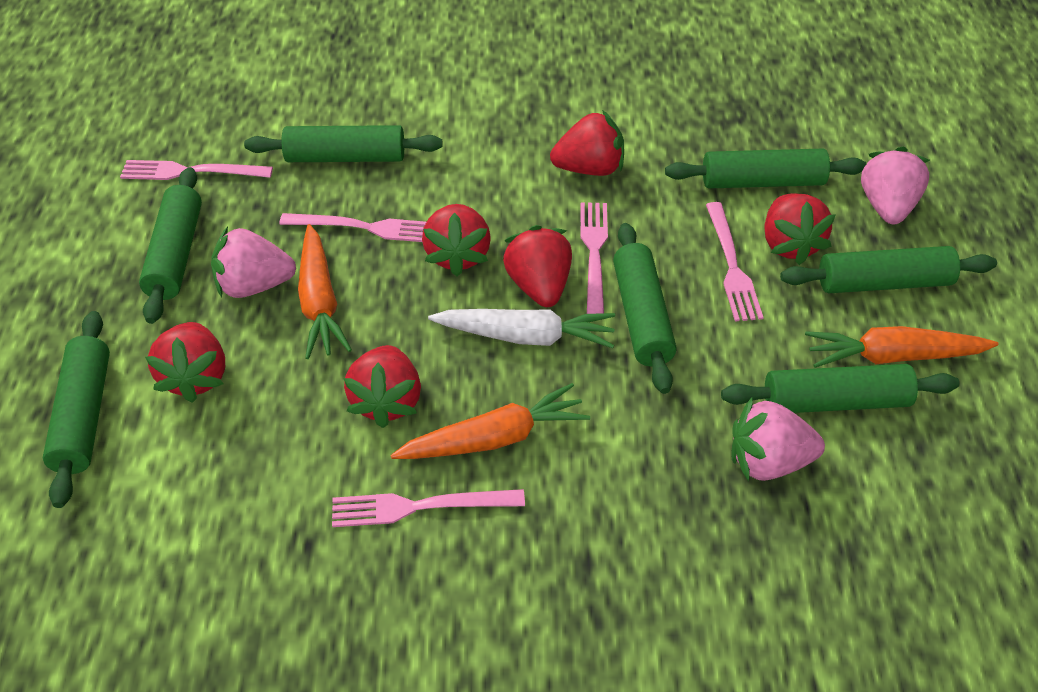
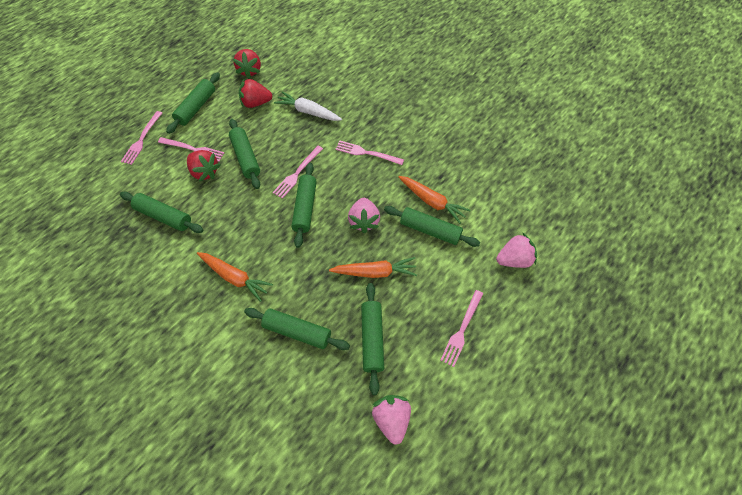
red strawberry: [145,322,225,403] [343,345,421,428] [422,204,491,276] [503,225,572,307] [550,110,624,176] [764,193,835,265] = 6 -> [187,150,220,182] [233,49,261,79] [239,78,273,108] = 3

